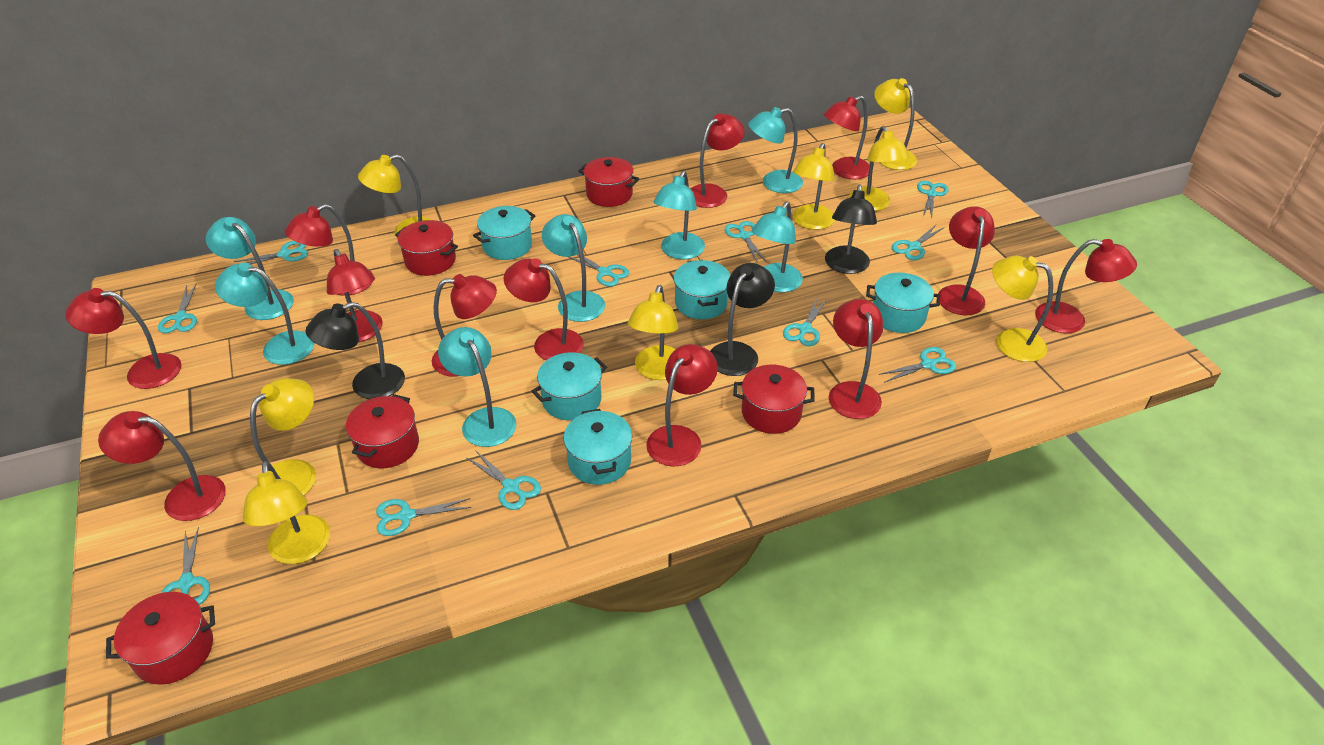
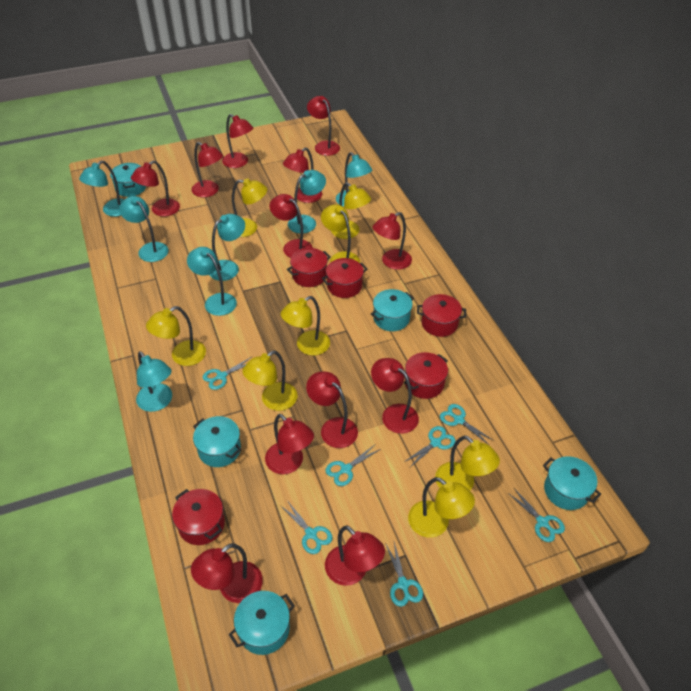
black lamp: [305,302,405,399] [710,263,775,376] [825,184,877,274] = 3 -> none = 0
turquoise scissors: [158,284,197,333] [161,527,210,605] [233,241,308,265] [376,498,471,536] [467,450,541,510] [569,254,629,286] [725,221,767,263] [783,297,827,346] [878,347,956,383] [892,225,943,260] [917,181,949,218] = 11 -> [203,357,251,390] [280,500,332,554] [325,445,380,486] [385,542,423,607] [404,426,456,468] [440,404,494,445] [508,488,565,542] = 7

